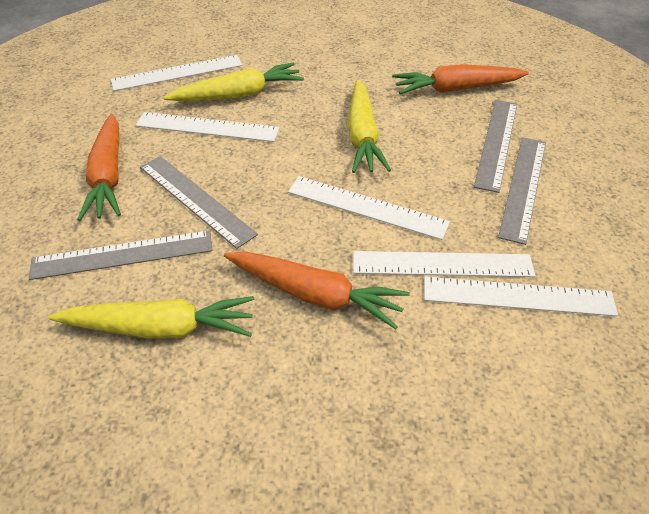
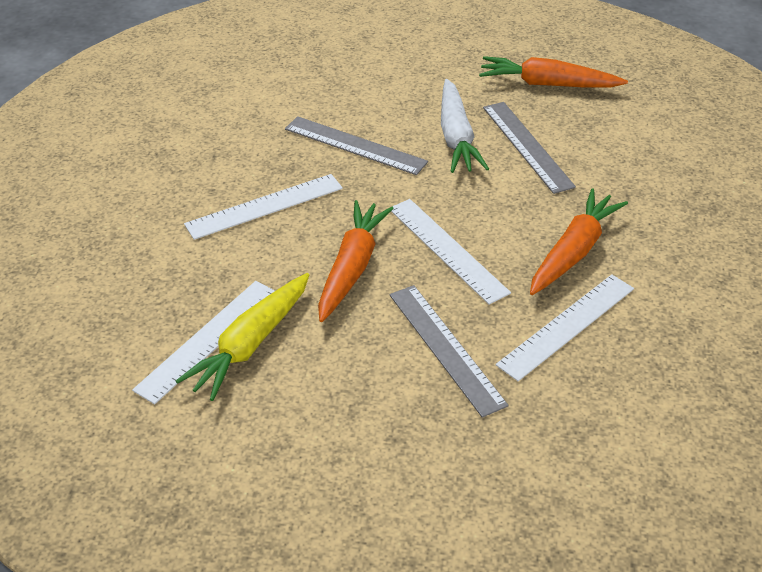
grey ruler: [29,230,213,280] [140,156,258,249] [474,100,517,193] [498,137,546,245] = 4 -> [285,116,428,175] [389,285,509,418] [483,102,576,194] = 3
white carrot: none = 0 -> [441,79,489,173] = 1
white ruler: [111,55,242,91] [135,112,279,142] [288,176,450,240] [353,251,536,277] [424,277,618,316] = 5 -> [132,281,275,404] [184,174,343,240] [391,199,511,305] [496,274,634,381] = 4
yellow carrot: [49,296,255,339] [164,62,304,101] [348,80,391,173] = 3 -> [176,273,309,401] = 1

